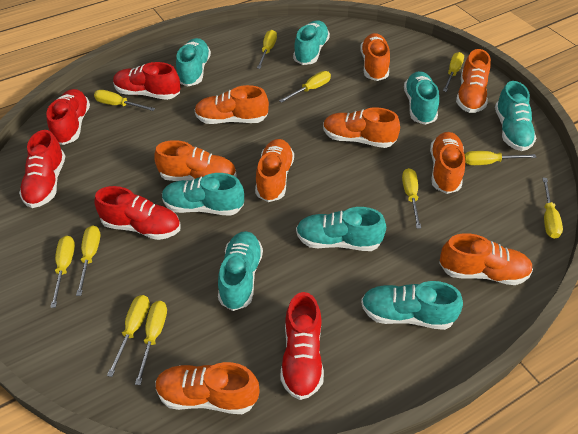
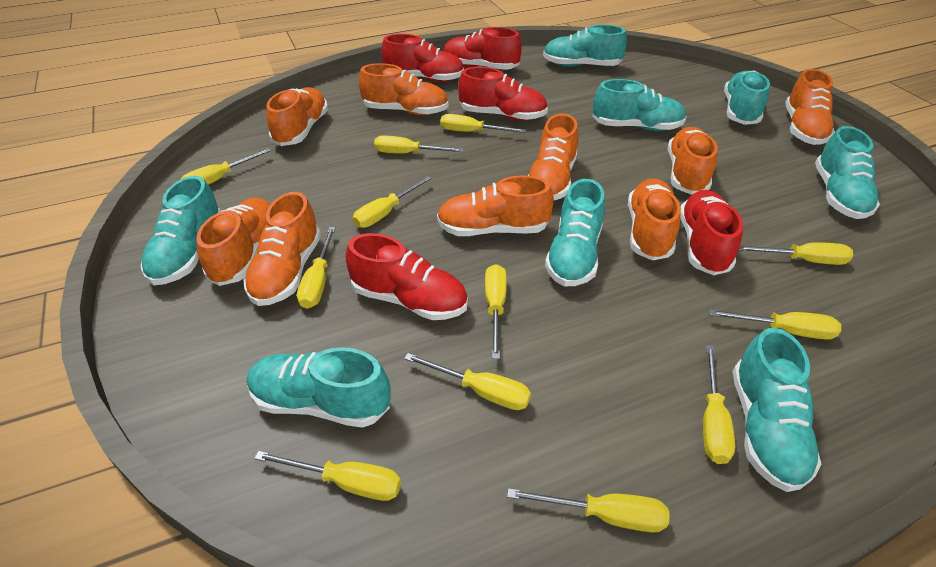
yellow screwdriver: [50,236,75,308] [76,225,100,296] [94,90,155,111] [107,295,150,377] [135,301,167,385] [257,30,277,69] [279,71,331,103] [402,168,421,229] [443,52,464,92] [464,151,537,165] [542,178,563,239] = 11 -> [181,148,271,185] [254,451,401,501] [297,227,336,309] [353,176,432,228] [374,136,464,154] [404,353,531,410] [440,114,526,133] [485,264,507,359] [507,488,670,532] [703,345,735,464] [709,309,841,340] [739,242,853,265] = 12

